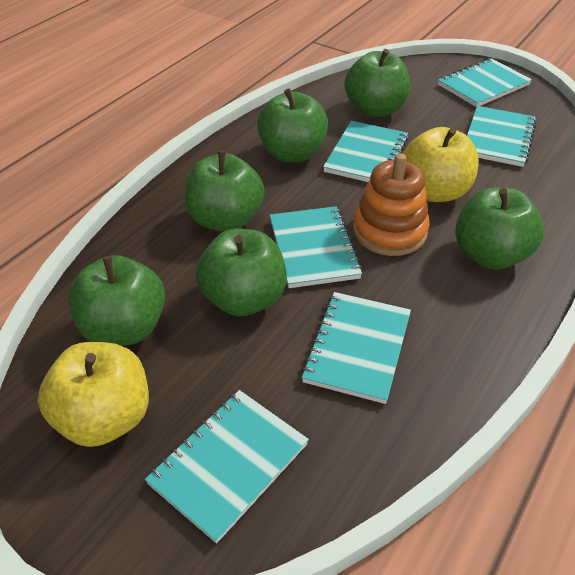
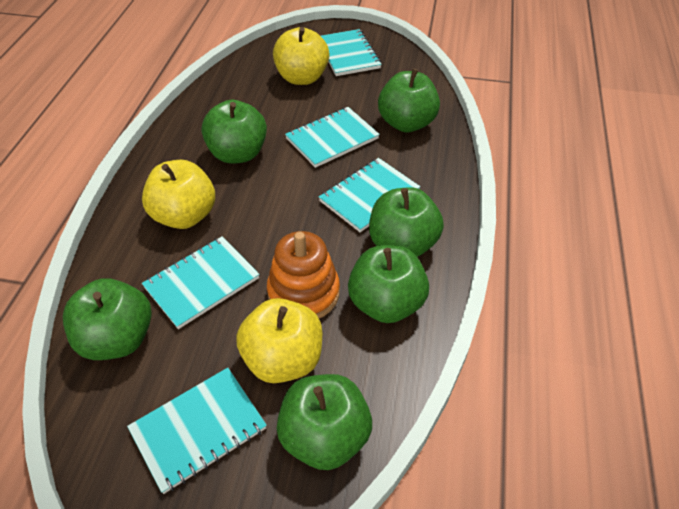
turquoise notebook: [145,390,309,544] [270,206,363,288] [301,292,411,404] [323,121,408,182] [438,58,532,107] [467,106,537,167] = 6 -> [127,368,267,494] [142,236,259,329] [285,107,380,168] [319,158,420,232] [321,29,382,76] = 5
yellow apple: [38,342,149,447] [403,127,479,202] = 2 -> [142,160,215,229] [236,298,322,383] [273,27,329,85] = 3

